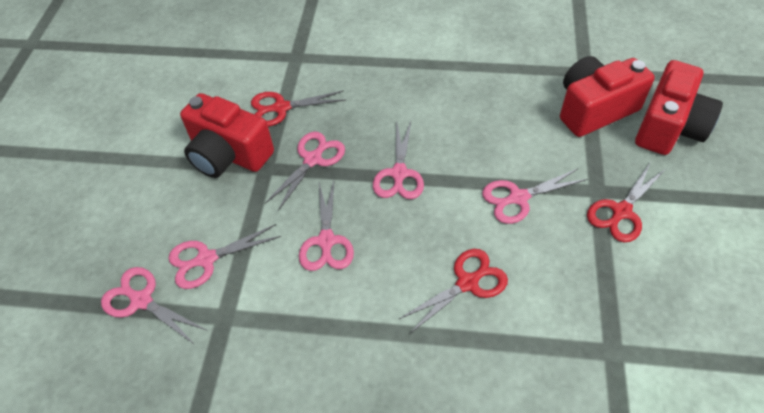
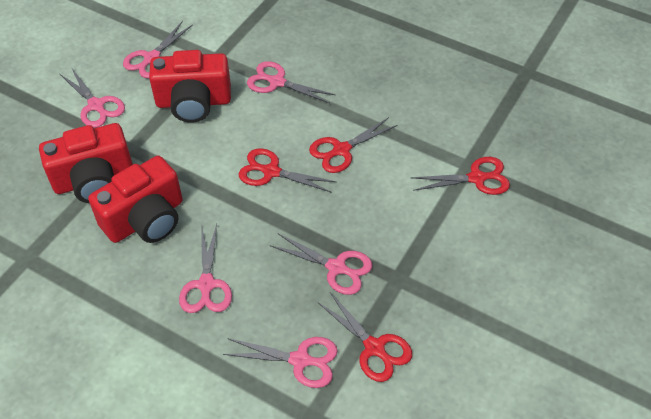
red scissors: [251,90,346,127] [398,249,508,333] [587,162,665,243] = 3 -> [239,148,336,193] [309,117,398,173] [317,292,412,382] [410,157,510,195] = 4

